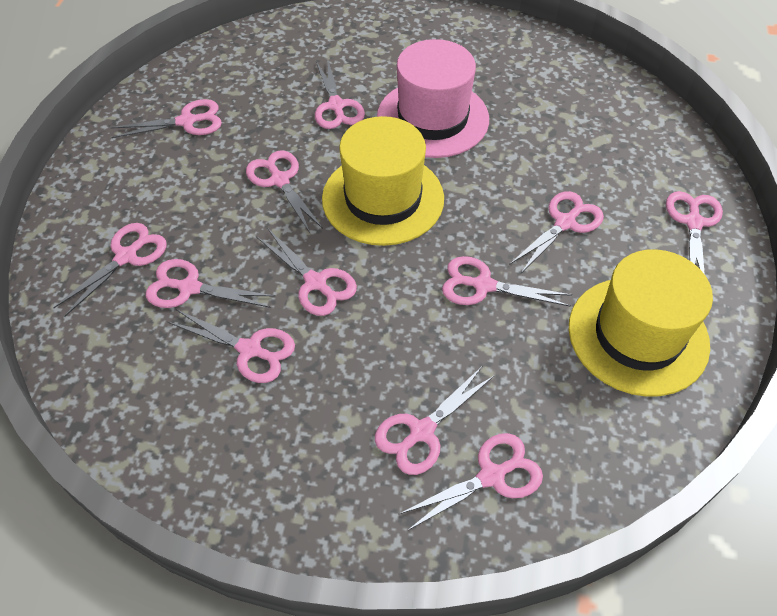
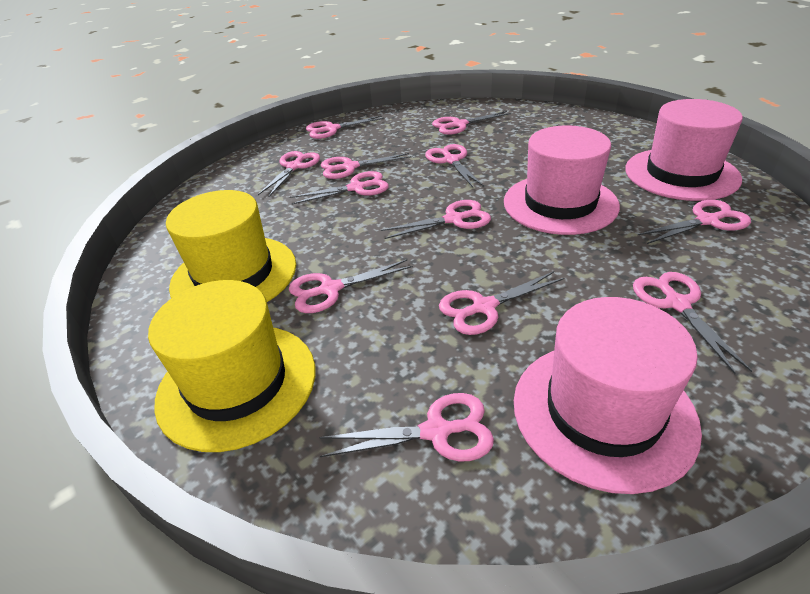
pink hat: [377,39,489,158] = 1 -> [504,125,620,235] [514,297,702,494] [625,99,743,201] = 3

